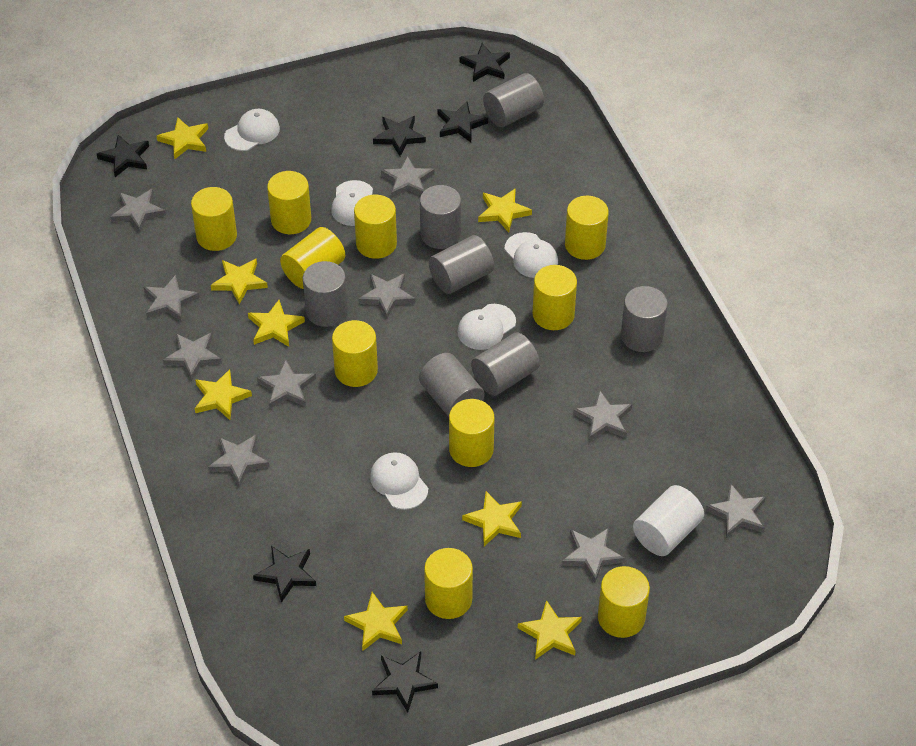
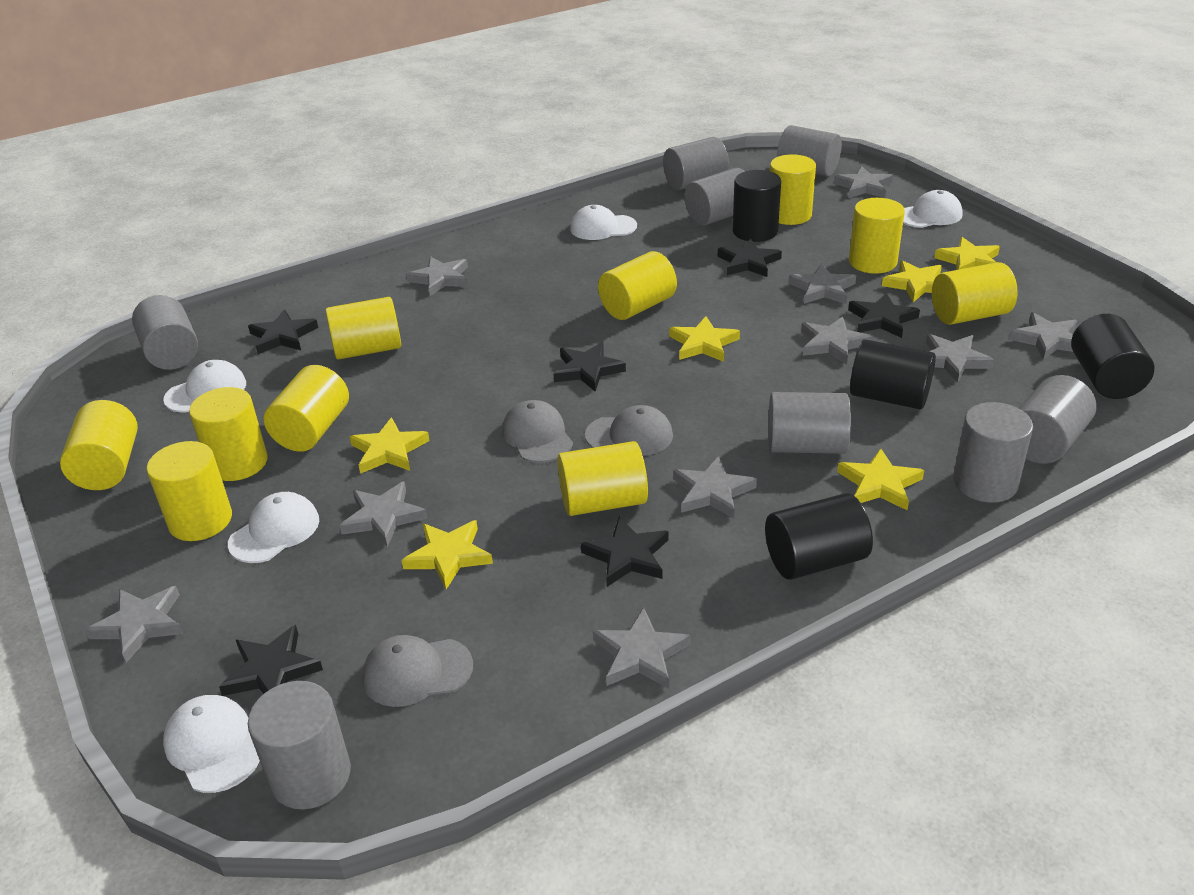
black cylinder: none = 0 -> [733,170,781,242] [765,493,873,580] [850,340,936,409] [1071,314,1154,399] = 4
grey cap: none = 0 -> [362,635,473,707] [502,400,573,463] [585,405,673,456] = 3
grey cylinder: [303,261,348,327] [419,353,485,417] [420,185,461,249] [429,235,494,294] [471,332,540,396] [483,73,544,127] [621,286,668,352] = 7 -> [132,295,198,370] [248,681,351,809] [663,137,729,190] [685,168,745,226] [768,392,851,454] [777,125,842,177] [953,402,1033,503] [1019,375,1096,464] = 8
white cylinder: [633,485,704,556] = 1 -> none = 0
yellow star: [157,117,208,159] [195,369,252,420] [211,258,268,304] [248,300,305,347] [344,592,408,651] [462,491,522,546] [478,188,532,233] [518,600,582,660] = 8 -> [350,417,429,474] [401,520,493,589] [669,316,740,362] [837,448,924,510] [882,260,942,302] [934,237,1000,270] = 6

